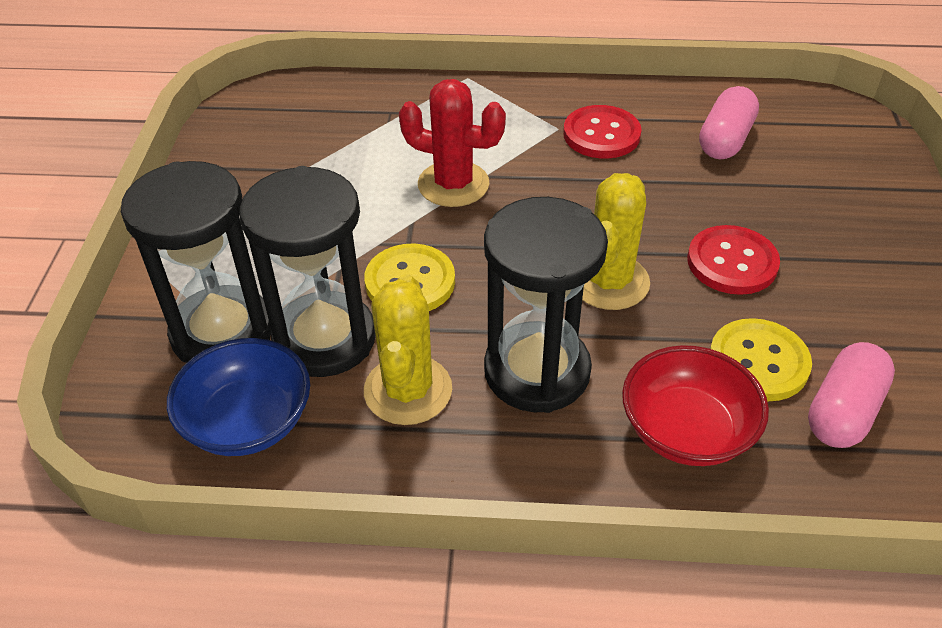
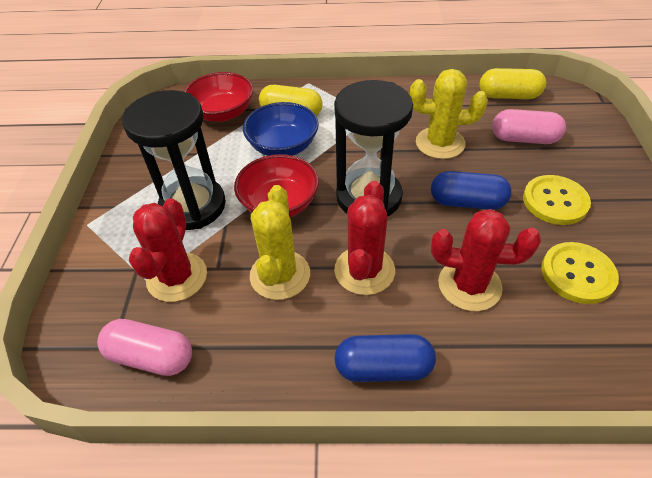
black hourglass: [121,161,271,363] [239,166,375,377] [484,197,608,413] = 3 -> [122,90,226,230] [334,80,413,217] = 2
blue capsule: none = 0 -> [334,334,436,382] [431,171,512,210] = 2
red bowl: [622,345,769,466] = 1 -> [184,72,253,122] [234,154,319,217] = 2
red button: [563,105,641,158] [687,225,780,295] = 2 -> none = 0
red cactus: [399,79,506,207] = 1 -> [129,198,207,302] [334,181,395,295] [431,209,541,311] = 3
yellow capsule: none = 0 -> [259,85,322,116] [479,68,546,99] = 2

